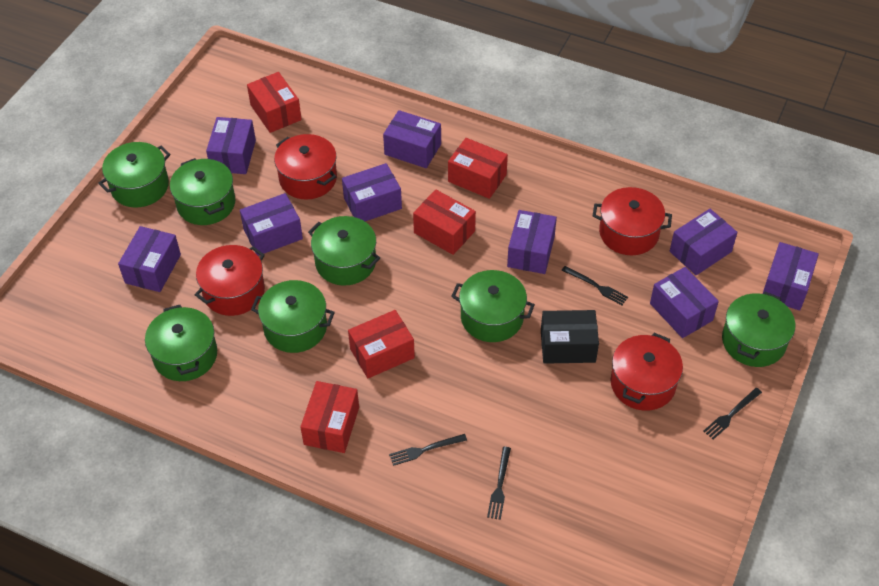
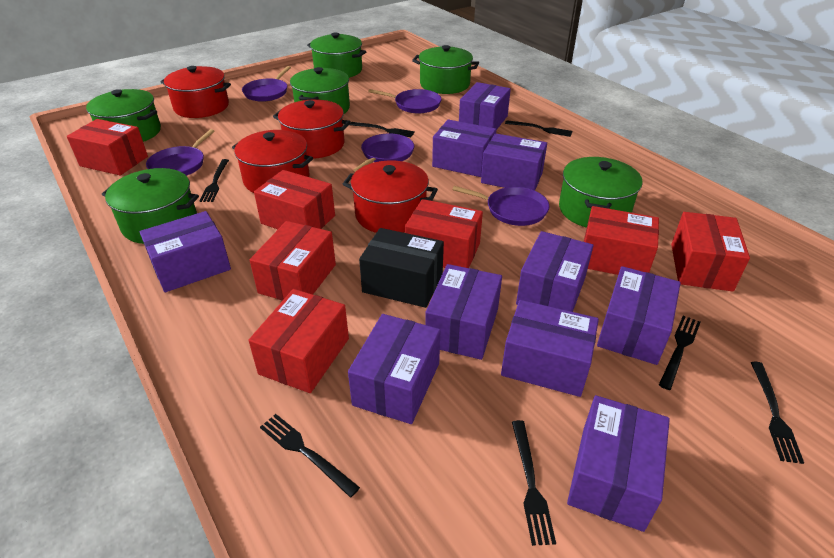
black fork: [389,434,467,466] [487,447,511,520] [561,266,628,305] [703,388,762,440] = 4 -> [200,159,229,202] [260,414,360,498] [350,122,415,137] [505,120,572,137] [512,420,556,546] [659,315,701,390] [751,362,804,464] = 7
green pot: [98,142,171,208] [145,305,217,381] [170,158,236,225] [251,280,335,353] [308,216,380,286] [451,270,535,342] [722,292,795,367] = 7 -> [86,89,161,142] [102,168,199,244] [290,67,350,114] [307,33,366,78] [412,45,479,94] [559,157,643,228] = 6
purple box: [118,226,181,292] [206,117,256,174] [240,193,303,256] [342,163,402,221] [383,110,441,168] [507,210,557,274] [650,267,719,338] [670,209,737,275] [763,242,819,310] = 9 -> [140,211,231,292] [348,314,441,424] [425,264,502,360] [432,119,496,177] [459,82,511,130] [481,133,547,191] [501,300,599,397] [516,231,593,312] [567,395,670,532] [597,266,681,365] = 10
purple pan: none = 0 -> [146,129,215,176] [242,66,291,102] [353,134,414,172] [368,89,441,113] [452,186,549,226] = 5
red box: [247,72,302,133] [300,381,359,453] [348,310,415,379] [413,190,476,255] [448,138,508,199] = 5 -> [67,119,148,176] [248,289,349,393] [250,221,336,301] [254,170,335,229] [405,199,483,268] [584,206,659,275] [671,212,750,292] = 7

